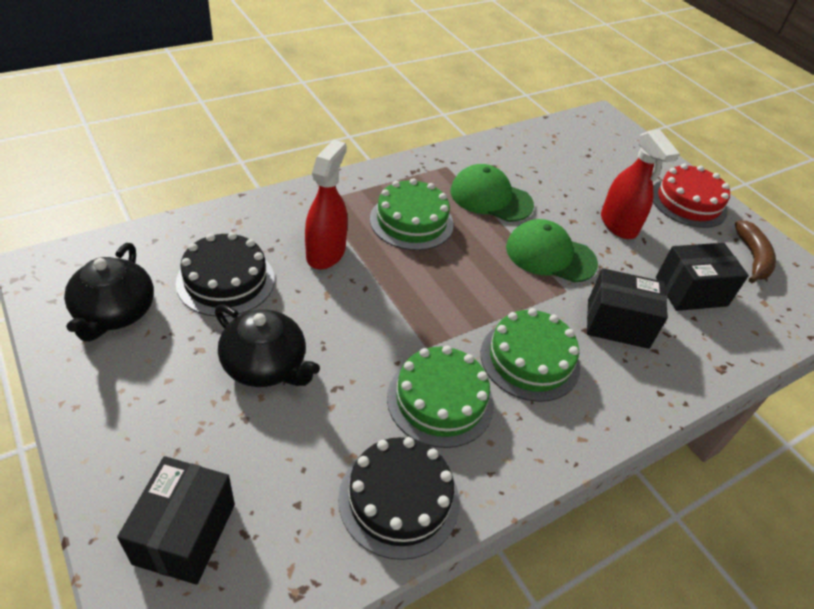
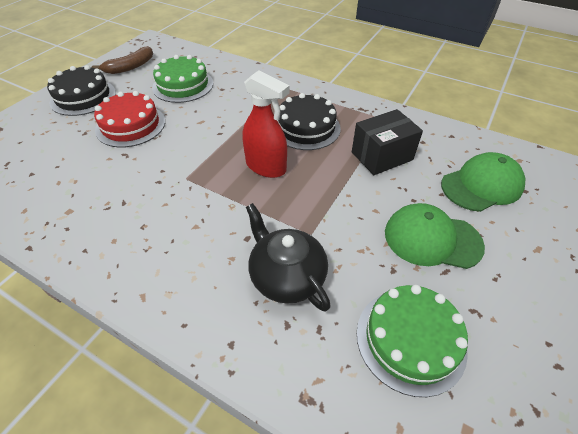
black box: [117,456,235,585] [587,268,668,349] [656,243,749,311] = 3 -> [352,109,423,175] = 1
black teapot: [64,243,154,342] [215,304,320,387] = 2 -> [246,203,331,311] = 1
green cake: [370,178,454,250] [387,346,494,448] [481,308,580,402] = 3 -> [152,55,213,103] [357,285,468,397] = 2
red spray bottle: [305,139,348,269] [601,129,680,239] = 2 -> [242,70,289,178] = 1

